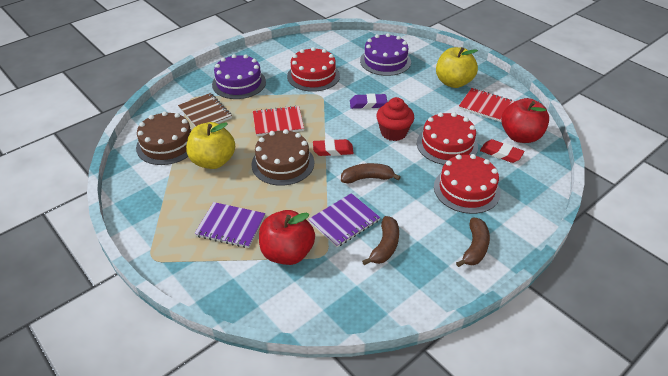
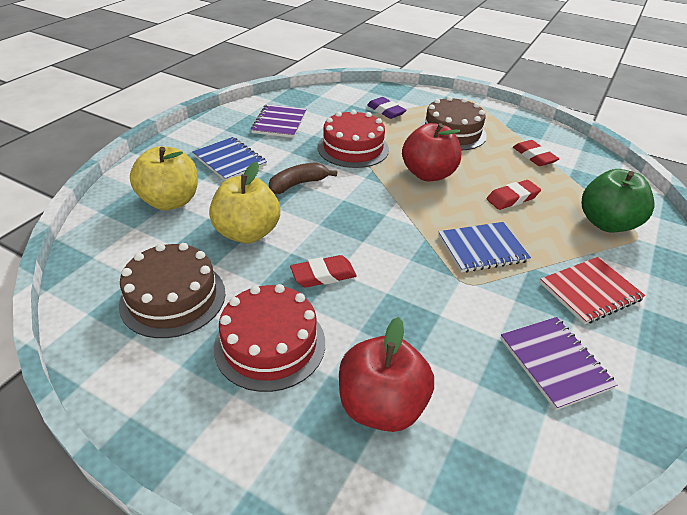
blue notebook: none = 0 -> [192,137,267,181] [438,222,531,273] = 2
brown banana: [341,163,401,183] [362,216,399,265] [456,218,490,267] = 3 -> [269,163,337,194] = 1
brown notebook: [178,93,232,127] = 1 -> none = 0
green apple: none = 0 -> [582,169,654,232] = 1
purple cake: [212,54,266,99] [360,33,411,76] = 2 -> none = 0
red cake: [287,47,340,92] [417,112,478,165] [434,154,501,214] = 3 -> [214,284,325,392] [318,109,389,168] = 2
red cupcake: [376,97,414,141] = 1 -> none = 0
red eraser: [313,139,354,156] [480,139,525,163] = 2 -> [290,255,357,288] [487,180,541,210] [513,140,559,166] = 3
red notebook: [253,106,304,136] [459,88,515,122] = 2 -> [540,257,646,324] = 1

